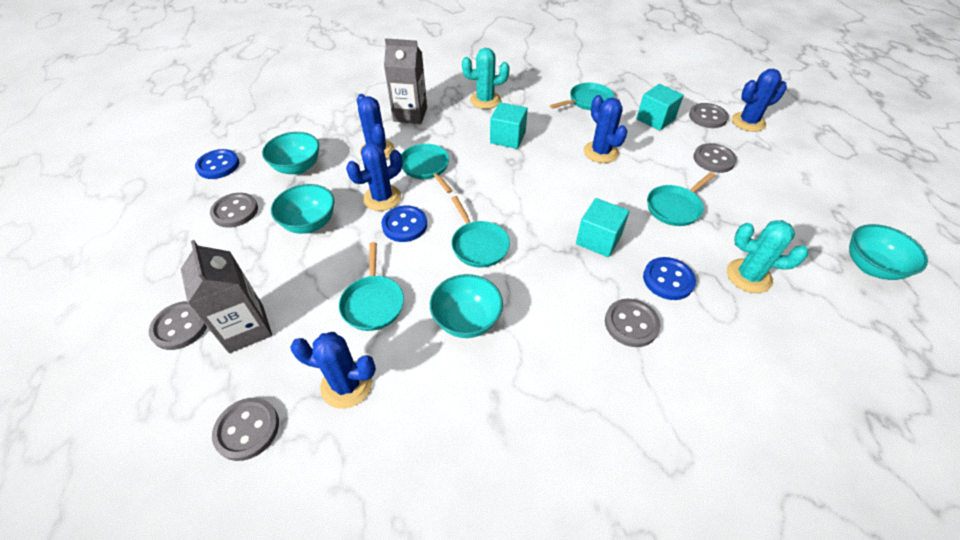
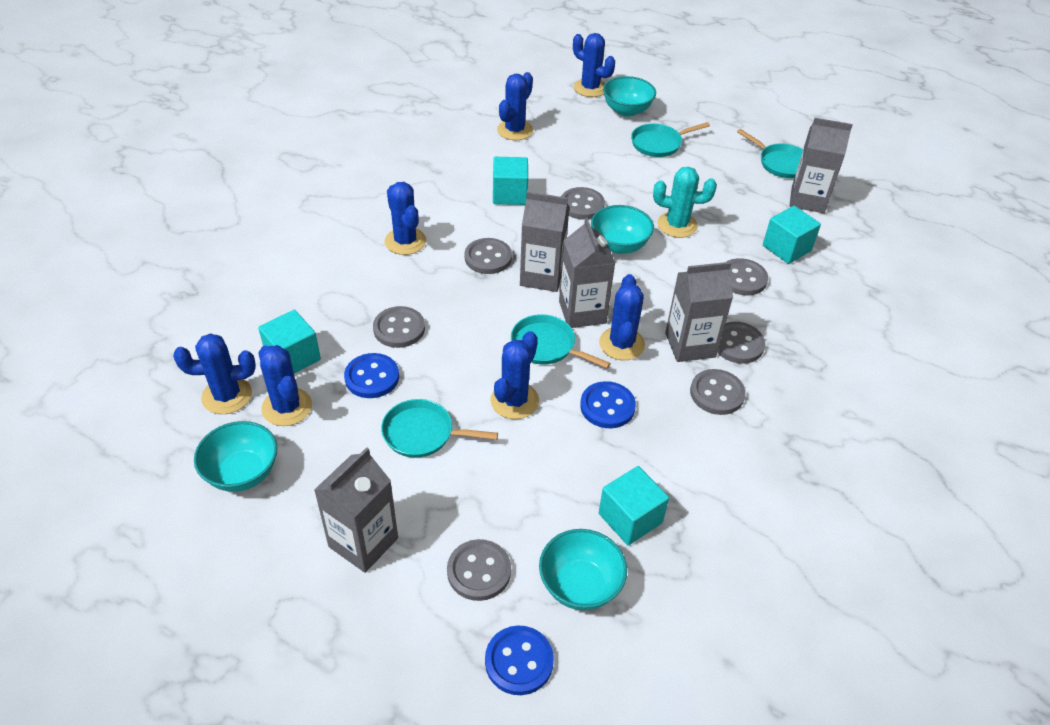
blue cactus: [290,332,376,409] [346,142,402,211] [357,94,395,159] [584,95,628,163] [732,69,787,132] = 5 -> [173,333,256,414] [258,345,312,426] [385,182,426,255] [490,331,539,419] [497,72,533,140] [573,33,615,97] [599,274,645,360] = 7
grey button: [149,301,207,350] [210,193,258,228] [212,398,279,461] [605,299,661,347] [689,103,729,128] [693,143,737,173] = 6 -> [373,306,425,348] [447,539,511,601] [464,238,512,274] [561,187,605,220] [690,369,746,415] [717,322,765,364] [727,258,768,295] = 7
grey carton: [181,240,272,353] [384,38,427,124] = 2 -> [314,447,398,573] [520,192,570,292] [559,218,615,328] [665,262,733,362] [789,118,853,213] = 5
turquoise cactus: [462,48,510,109] [727,220,808,293] = 2 -> [653,167,717,238] = 1
turquoise cube: [490,102,528,149] [576,198,629,257] [637,84,684,131] = 3 -> [258,310,321,374] [493,157,528,205] [599,466,669,545] [763,206,821,264] = 4
turquoise pan: [339,242,404,331] [401,144,453,193] [451,196,510,267] [550,83,614,110] [647,172,715,226] = 5 -> [381,399,498,458] [511,314,611,368] [631,122,710,157] [737,129,803,178] = 4

